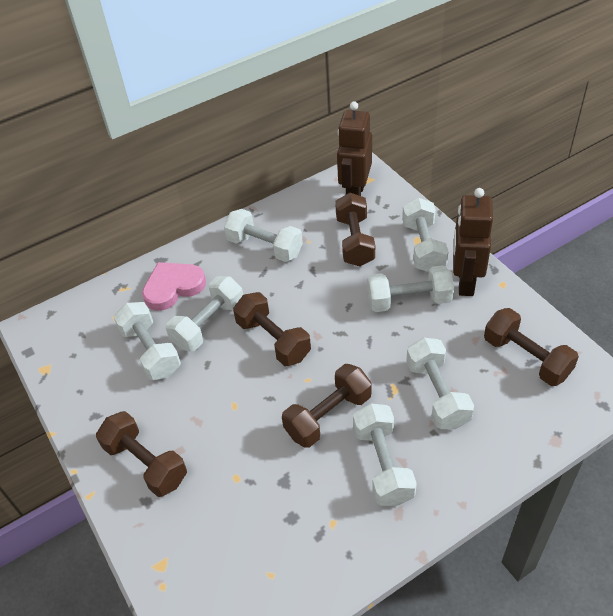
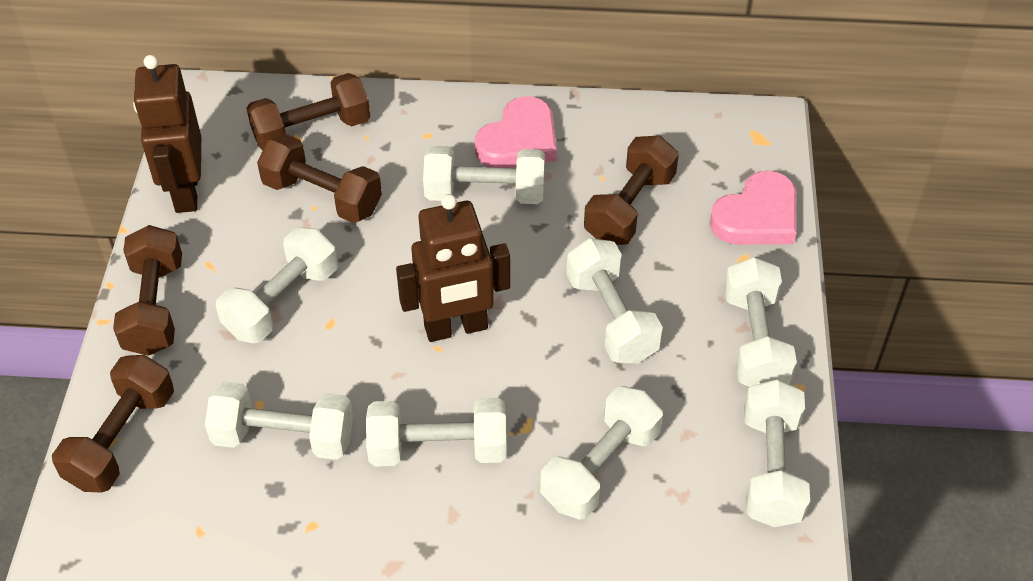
pink heart: [142,262,206,311] = 1 -> [475,96,557,168] [709,171,797,245] = 2
white dumbbell: [114,302,181,380] [166,276,243,352] [224,209,303,262] [353,403,417,506] [367,265,454,312] [402,198,449,272] [406,337,474,430] = 7 -> [205,382,353,460] [216,227,338,343] [366,398,507,467] [423,146,545,204] [540,386,663,520] [566,238,663,364] [724,257,797,387] [744,379,810,527] = 8

